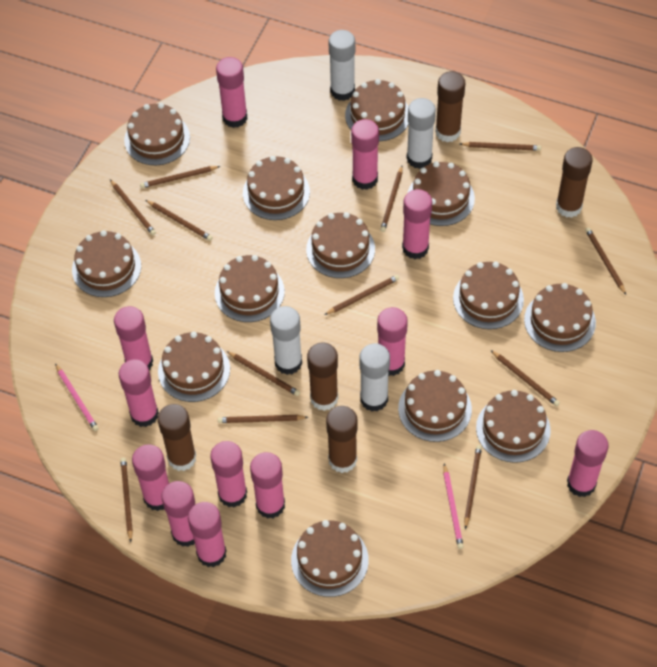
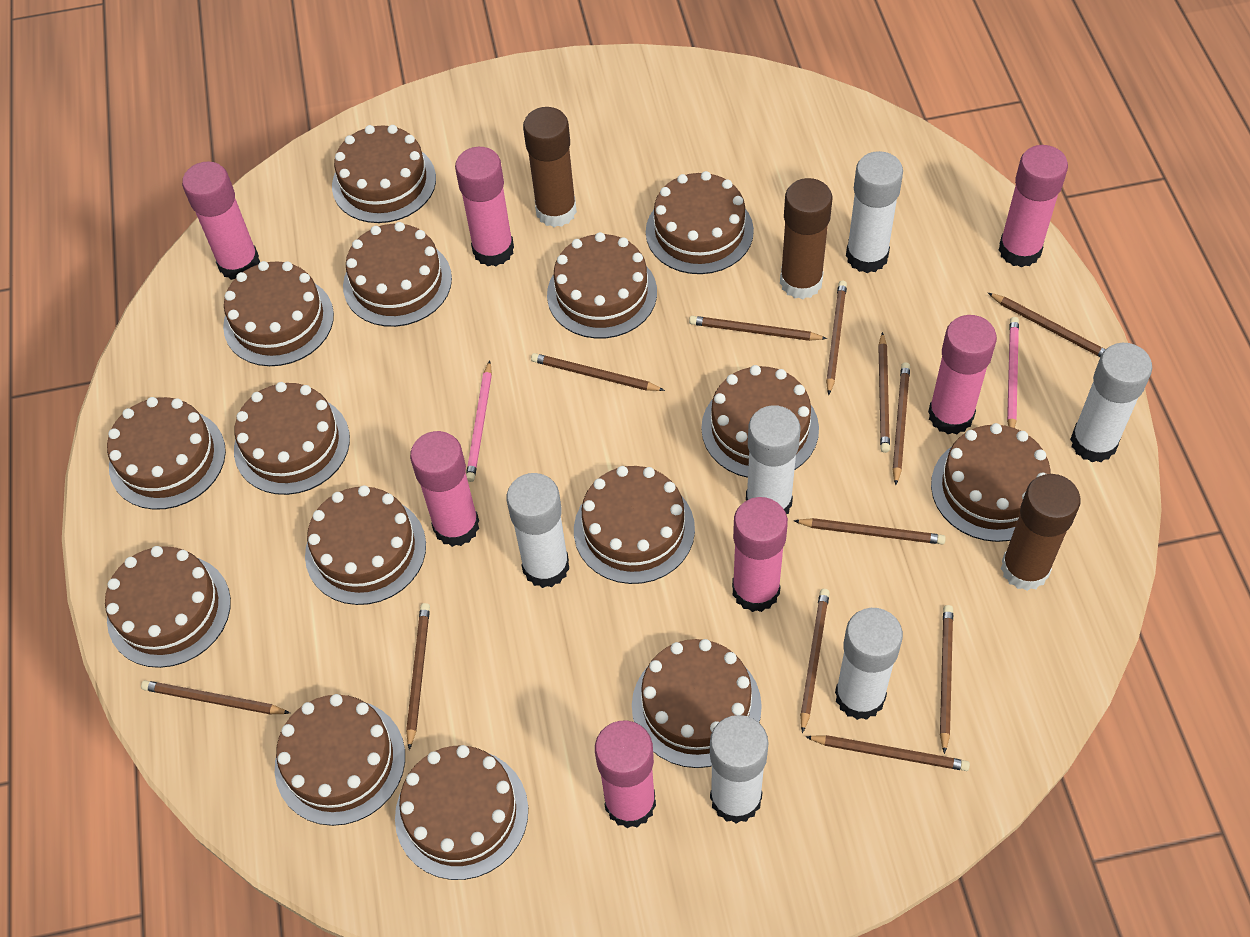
brown cake: [72,230,141,297] [124,103,190,165] [158,332,230,402] [215,255,285,322] [243,156,310,220] [291,520,369,597] [306,212,375,278] [345,79,409,141] [398,370,472,442] [408,161,475,226] [453,262,524,329] [476,390,551,463] [524,283,596,352] = 13 -> [105,546,231,668] [107,397,226,510] [223,261,334,366] [234,382,350,495] [275,694,405,826] [305,485,426,605] [332,125,436,223] [343,222,452,327] [395,745,528,880] [547,232,657,338] [574,466,695,584] [632,639,762,768] [646,171,754,274] [701,365,819,478] [931,423,1050,542] = 15
brown glue stick: [158,404,196,471] [307,343,338,411] [326,406,358,473] [435,71,465,142] [556,147,593,218] = 5 -> [523,107,577,227] [780,178,833,299] [1001,474,1081,591] = 3
pink glue stick: [114,306,153,370] [119,359,159,427] [132,444,169,511] [161,481,195,547] [188,502,227,567] [210,441,247,508] [216,57,247,128] [250,452,285,519] [351,119,379,190] [377,307,408,376] [402,189,432,259] [567,430,609,497] = 12 -> [182,161,260,280] [410,431,479,547] [455,147,514,266] [595,721,656,828] [732,497,788,612] [928,315,997,434] [998,145,1068,267] = 7
white glue stick: [270,306,302,375] [328,30,355,101] [359,343,390,411] [407,98,436,169] = 4 -> [506,473,569,588] [710,715,769,824] [746,405,800,514] [835,608,903,720] [846,151,903,273] [1070,343,1152,462] = 6

